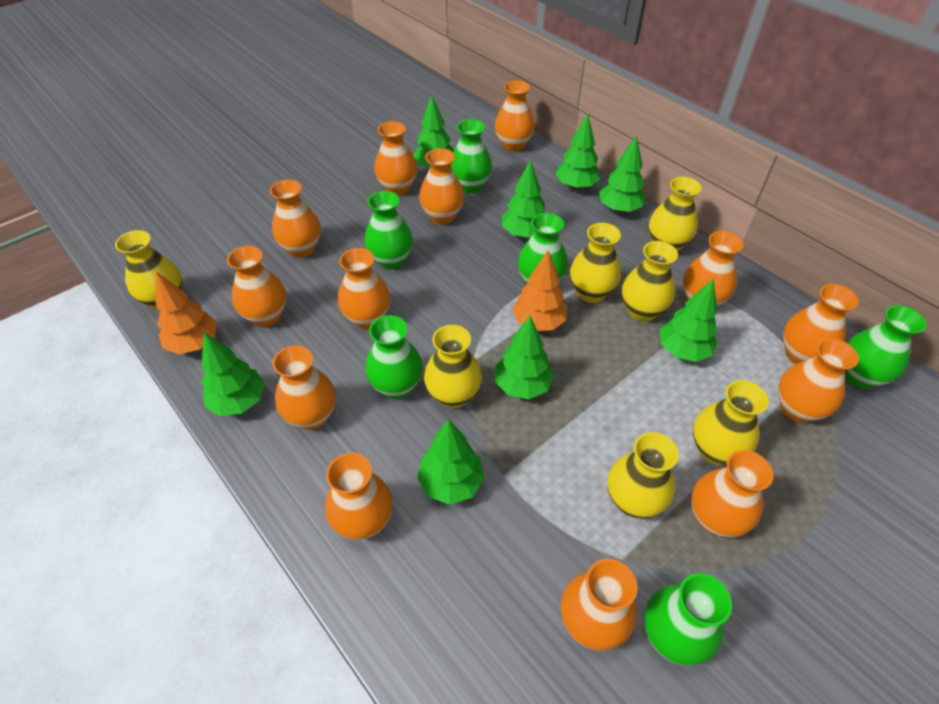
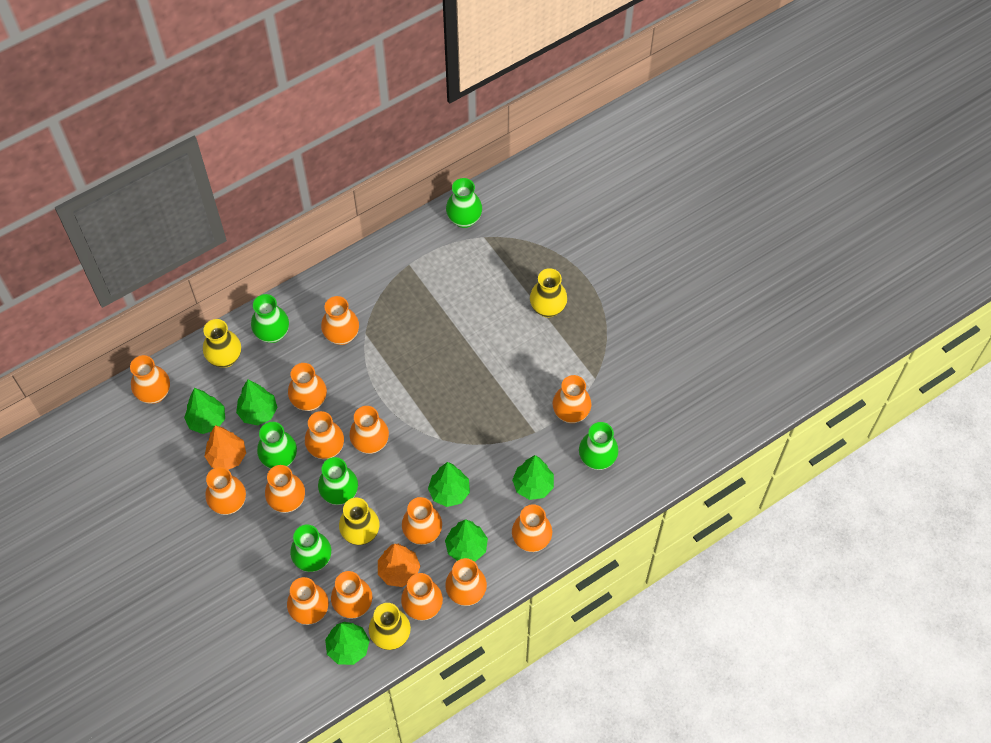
green tree: [201,332,265,416] [413,95,454,168] [417,419,484,505] [495,316,554,399] [502,160,545,238] [555,113,600,189] [599,136,646,213] [660,279,717,362] = 8 -> [184,388,225,434] [236,380,277,425] [325,622,370,665] [428,462,470,507] [445,519,488,562] [512,455,554,500] = 6
orange vase: [227,246,286,327] [270,180,321,258] [272,345,336,430] [325,453,393,540] [338,248,390,329] [374,121,417,195] [419,148,464,224] [495,80,535,152] [561,559,637,650] [683,231,743,306] [691,450,773,537] [778,338,859,423] [783,284,859,364] = 13 -> [130,355,170,404] [205,467,246,515] [265,465,305,513] [287,577,329,625] [288,363,327,411] [305,411,344,459] [321,296,359,345] [331,571,373,619] [349,406,389,454] [401,573,443,621] [402,497,442,545] [445,558,487,606] [512,504,552,552] [552,375,592,423] = 14
yellow vase: [115,230,182,311] [424,325,482,409] [570,223,621,303] [608,432,679,518] [622,241,678,322] [649,177,702,252] [693,380,769,465] = 7 -> [203,319,241,368] [339,498,380,545] [369,603,411,650] [530,268,567,318] = 4

